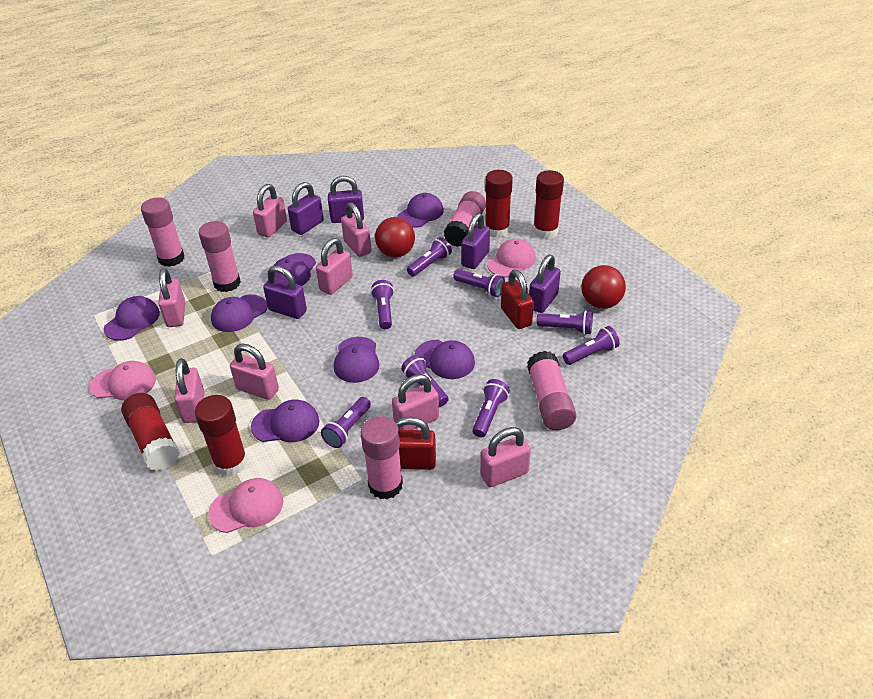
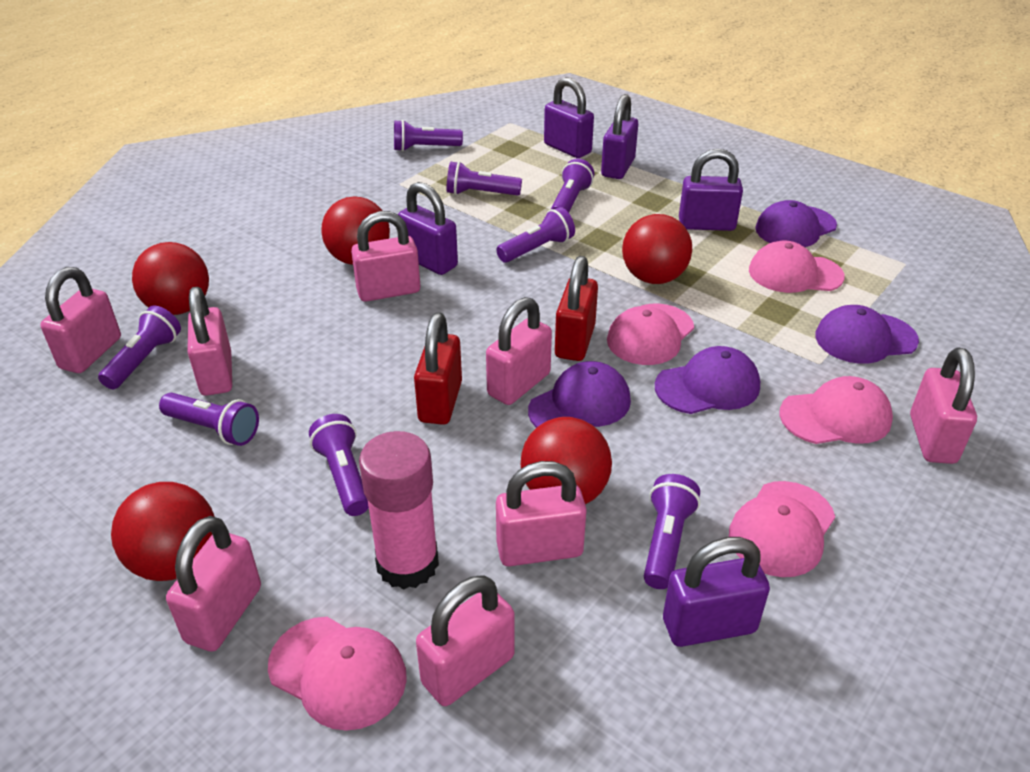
pink cap: [90,361,156,400] [208,478,283,533] [487,239,536,278] = 3 -> [268,617,407,731] [607,304,694,365] [729,481,835,577] [749,241,845,293] [780,376,893,444] = 5
pink glue stick: [141,198,184,267] [199,221,241,292] [361,416,403,499] [443,191,486,247] [527,351,577,430] = 5 -> [359,431,439,590] = 1
purple cap: [104,296,160,341] [211,294,267,332] [251,399,320,442] [273,253,316,286] [334,337,379,383] [398,193,444,228] [415,340,475,379] = 7 -> [528,361,631,428] [655,346,760,414] [755,200,837,247] [815,305,919,364] = 4
red ball: [375,217,415,257] [581,265,626,309] = 2 -> [111,482,215,581] [132,242,209,315] [321,196,390,265] [521,417,612,504] [622,214,692,284] = 5
red glue stick: [121,393,180,471] [195,395,248,477] [485,170,513,238] [533,170,564,239] = 4 -> none = 0

